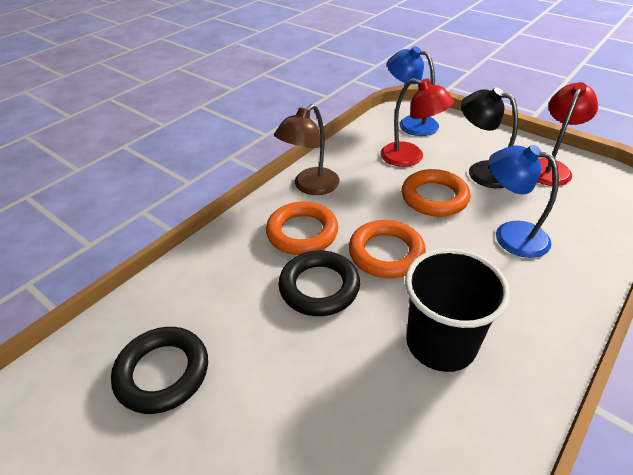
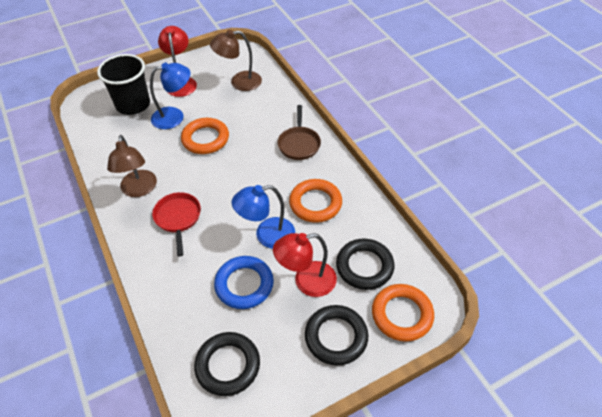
black lamp: [461,87,518,188] = 1 -> none = 0
black ring: [111,327,208,414] [278,251,360,316] = 2 -> [194,332,260,396] [305,305,368,366] [336,238,395,290] = 3
blue ring: none = 0 -> [214,256,274,309] = 1
brown lamp: [274,104,340,195] = 1 -> [107,135,157,197] [210,30,262,91] = 2
brown pan: none = 0 -> [278,105,321,160] = 1
red pan: none = 0 -> [152,192,201,257] = 1

